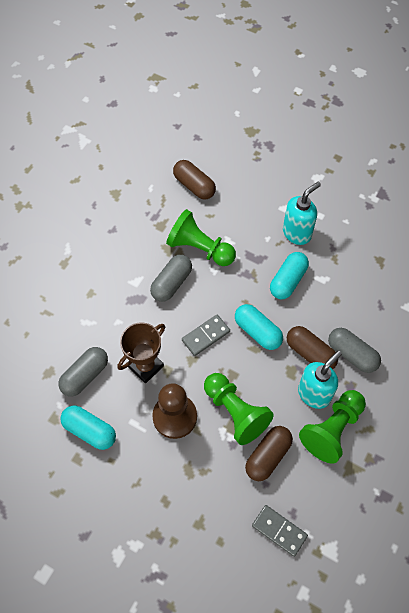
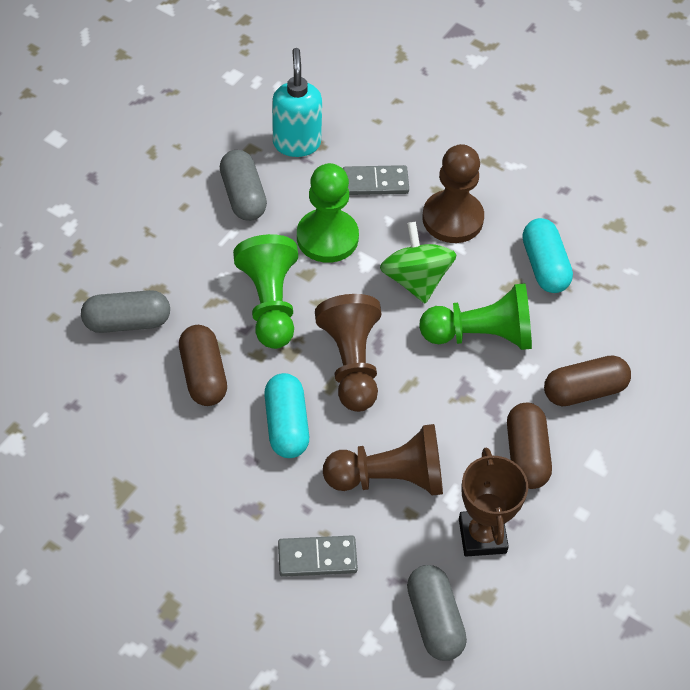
brown pawn: [152,383,197,439] = 1 -> [315,294,382,412] [323,424,443,495] [422,144,484,243] = 3
green spinning top: none = 0 -> [380,222,457,303] = 1
turquoise capsule: [60,405,116,450] [235,304,283,350] [270,252,309,299] = 3 -> [264,373,309,458] [522,218,573,293] = 2
turquoise soap dispenser: [283,182,321,245] [298,351,342,409] = 2 -> [272,48,322,157] = 1

